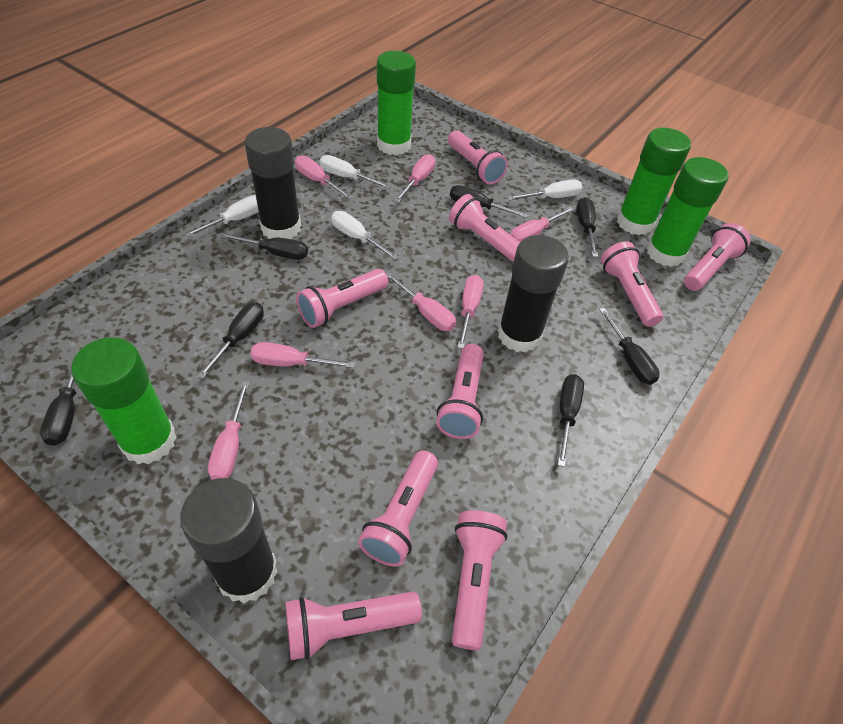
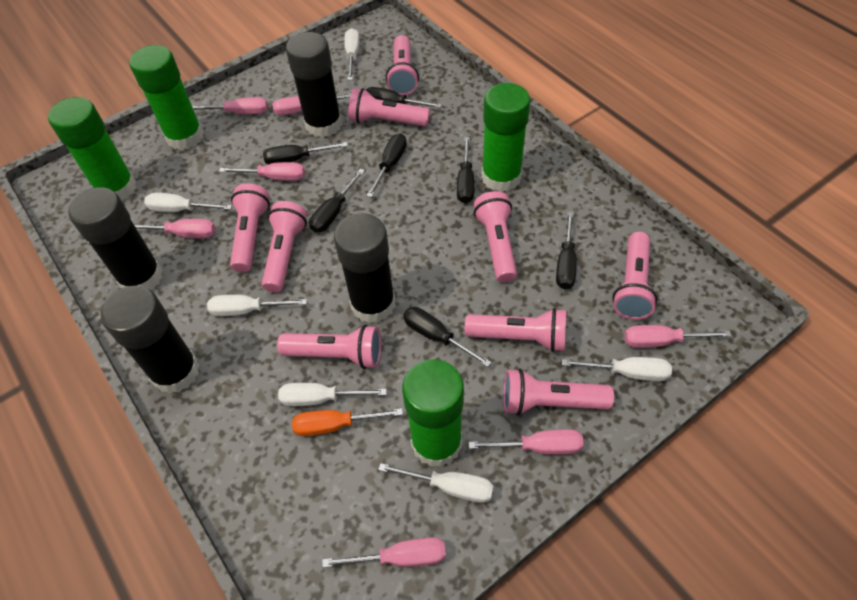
black glue stick: [180,478,277,603] [245,127,301,239] [498,235,569,353] = 3 -> [68,187,163,290] [101,286,199,394] [286,32,342,138] [334,213,395,324] = 4
orange screwdriver: none = 0 -> [292,408,403,436] = 1
white screwdriver: [185,195,259,237] [319,155,391,189] [331,211,399,260] [507,179,582,201] = 4 -> [144,193,232,212] [207,295,307,316] [278,383,387,406] [344,28,360,80] [378,463,493,503] [562,357,672,381] = 6

